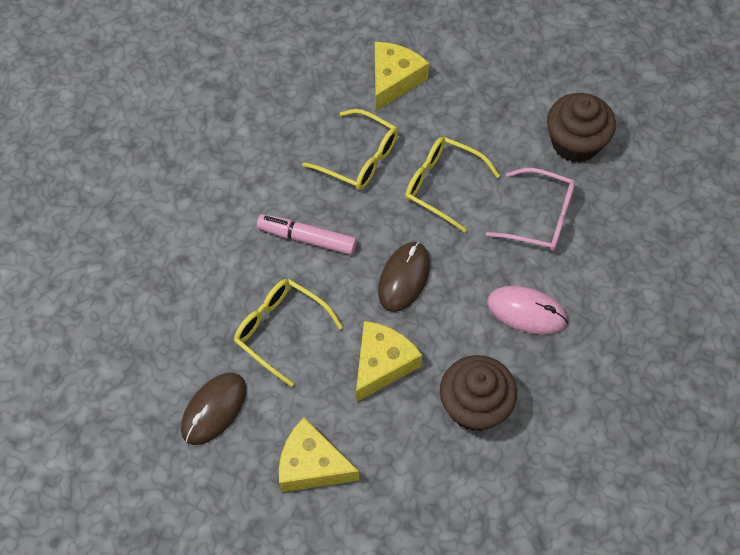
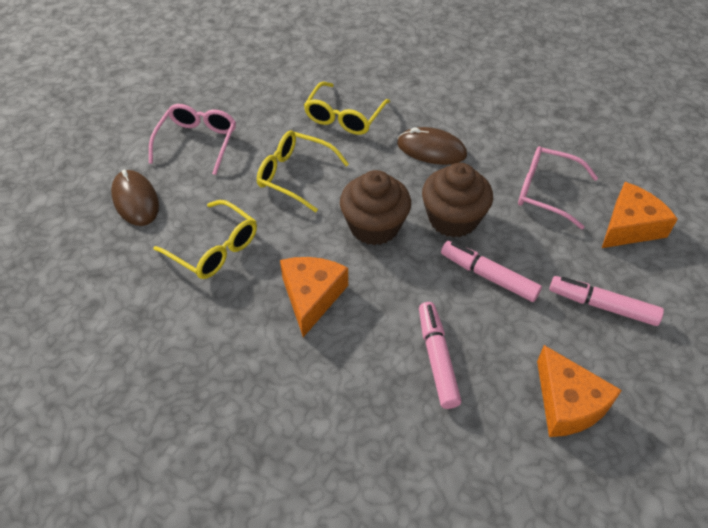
orange cheese: none = 0 -> [280,257,348,337] [537,345,622,437] [602,182,678,248] = 3
pink glasses: [486,168,575,251] = 1 -> [149,104,236,175] [518,146,598,229] = 2
pink marker: [257,214,357,255] = 1 -> [419,302,461,409] [441,241,542,302] [549,276,664,326] = 3
pink mouse: [487,286,568,335] = 1 -> none = 0
yellow cheese: [279,418,359,492] [356,321,422,402] [375,42,429,111] = 3 -> none = 0

